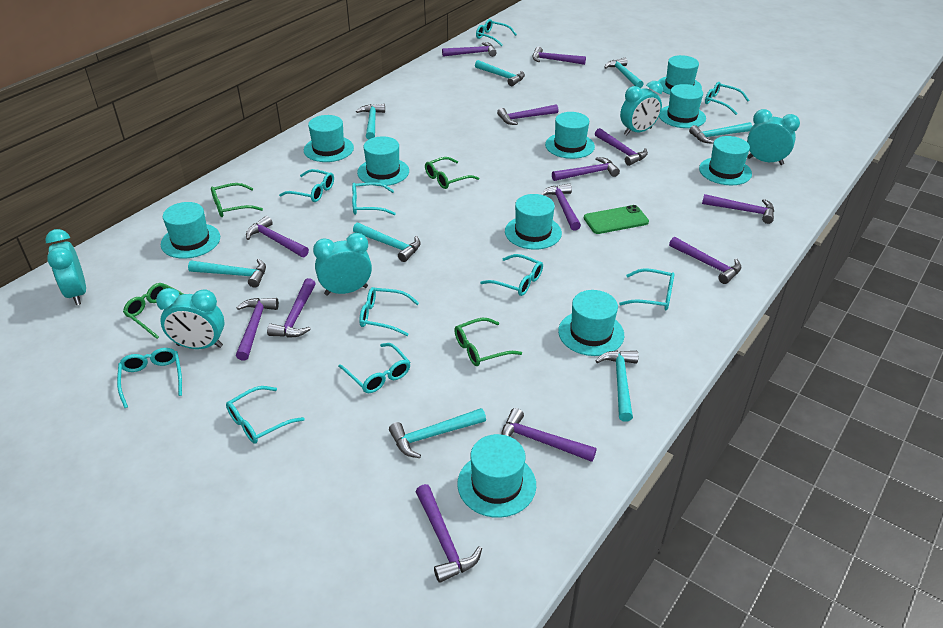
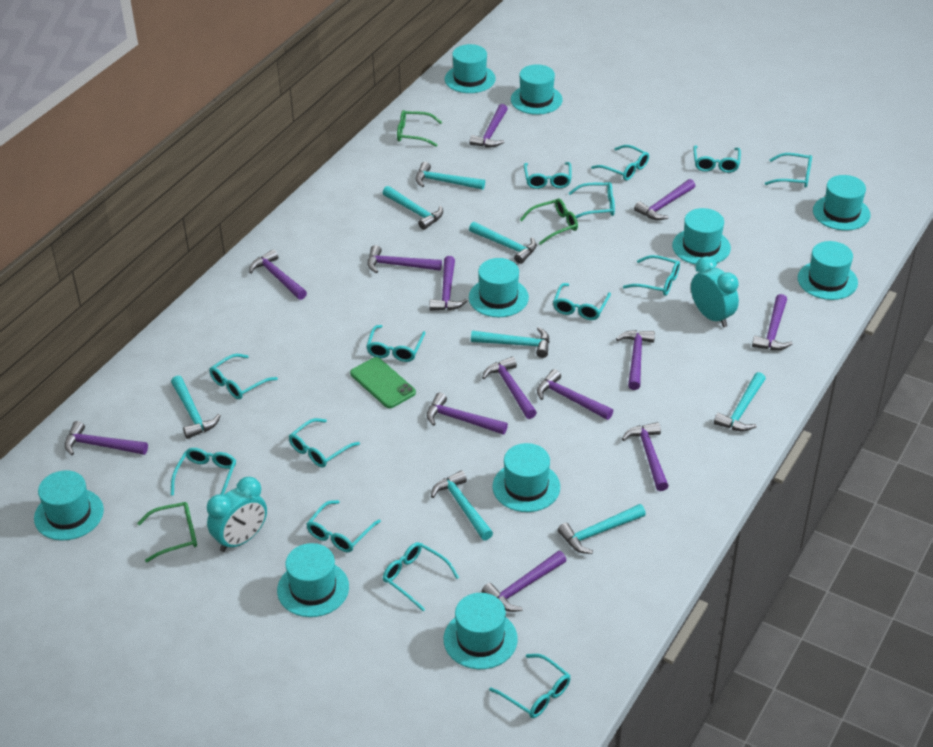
green glasses: [123,283,183,339] [211,183,263,217] [425,157,479,189] [454,318,522,366] = 4 -> [137,502,197,562] [397,110,442,146] [520,198,578,245] = 3
turquoise clock: [45,229,86,305] [156,288,225,349] [313,233,372,296] [620,81,663,136] [747,109,800,165] = 5 -> [207,477,267,552] [691,256,739,327] = 2
turquoise glasses: [117,348,182,408] [226,386,304,444] [279,169,334,202] [338,343,410,393] [352,182,396,215] [359,287,419,336] [476,19,517,46] [480,254,543,296] [619,268,674,310] [705,82,749,115] = 10 -> [171,448,236,495] [209,354,278,399] [289,418,360,467] [307,500,381,552] [366,325,426,362] [383,542,459,611] [489,654,571,718] [524,162,572,189] [553,283,611,320] [569,182,615,219] [591,145,649,181] [623,255,680,296] [693,146,741,173] [765,153,812,188] = 14

